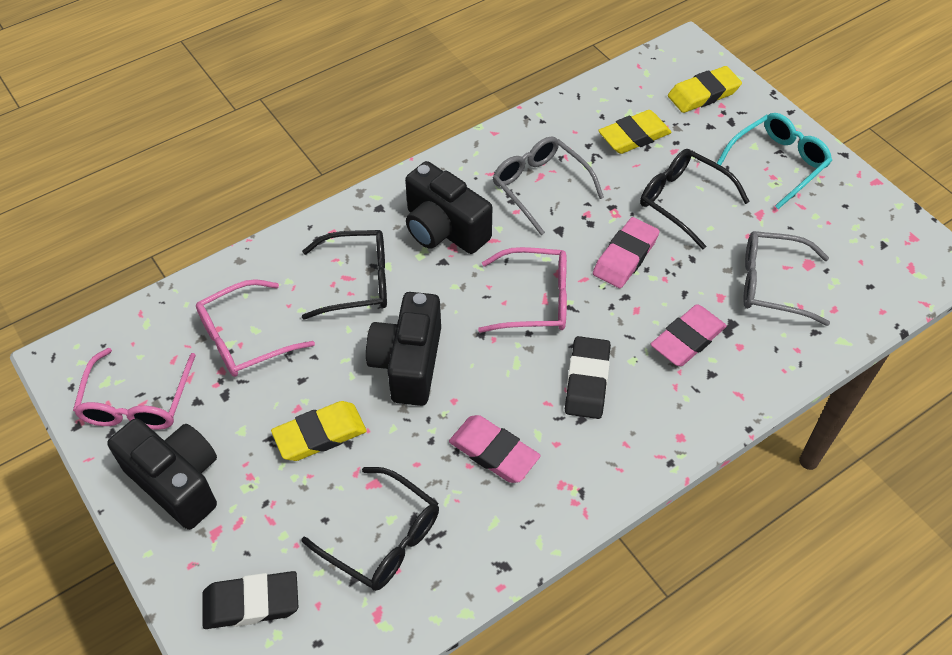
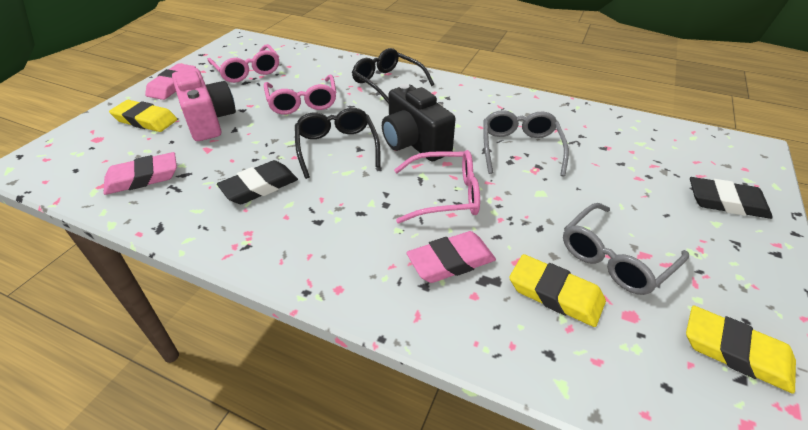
black camera: [107,418,217,530] [366,292,441,406] [405,161,492,254] = 3 -> [382,84,455,161] = 1
black glasses: [301,467,439,591] [302,230,387,320] [640,149,750,249] = 3 -> [295,108,380,179] [352,48,434,104] = 2
pink camera: none = 0 -> [172,68,236,141] = 1
turquoise glasses: [717,113,832,209] = 1 -> none = 0

